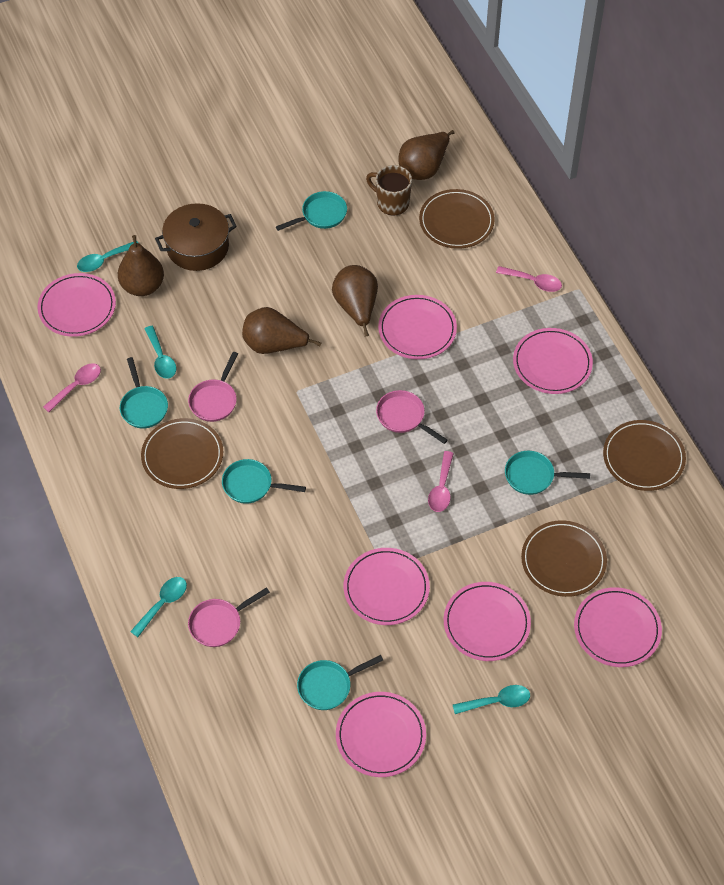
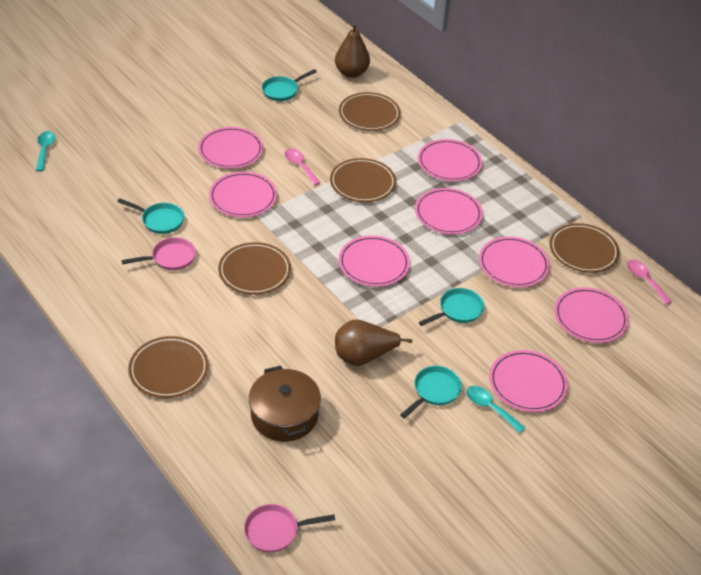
brown mug: [366,165,412,216] = 1 -> none = 0
brown pear: [118,235,164,296] [242,307,321,354] [332,265,378,337] [398,130,455,180] = 4 -> [335,23,370,78] [335,320,412,366] = 2
brown plate: [141,418,223,489] [419,189,495,249] [521,520,607,597] [603,420,686,491] = 4 -> [128,336,209,398] [218,242,291,295] [330,158,396,202] [339,92,401,131] [550,223,620,273] = 5
pink pan: [188,352,238,422] [188,587,270,647] [376,390,448,444] = 3 -> [121,237,196,270] [244,504,335,553] = 2
pink plate: [37,273,116,337] [336,692,426,777] [344,548,430,625] [378,295,457,359] [444,582,531,661] [513,328,593,394] [574,587,662,667] = 7 -> [198,127,263,169] [209,172,277,217] [339,235,410,287] [415,188,483,234] [418,139,482,181] [479,236,550,287] [489,350,568,412] [554,287,629,343] = 8
pink spoon: [43,363,101,412] [428,451,454,512] [496,266,562,292] = 3 -> [285,148,321,186] [627,260,672,305] = 2
turquoise pan: [120,357,168,429] [222,459,306,504] [276,191,347,231] [297,655,383,710] [505,451,590,495] = 5 -> [117,198,184,234] [262,69,317,101] [400,366,462,419] [419,288,484,326] = 4
turquoise spoon: [77,241,138,272] [130,577,187,637] [144,326,176,379] [453,685,530,714] = 4 -> [36,131,55,171] [466,386,525,433] = 2

